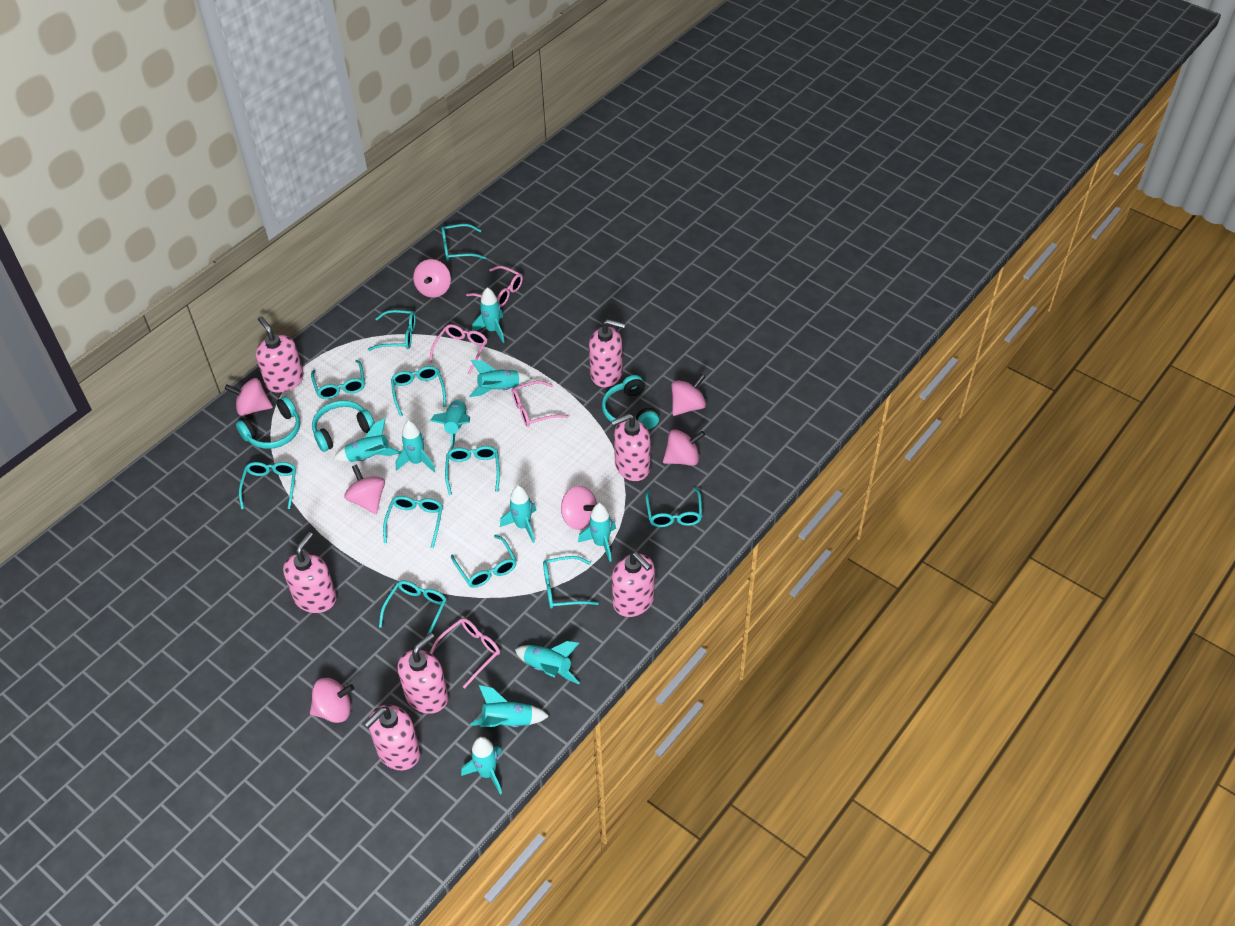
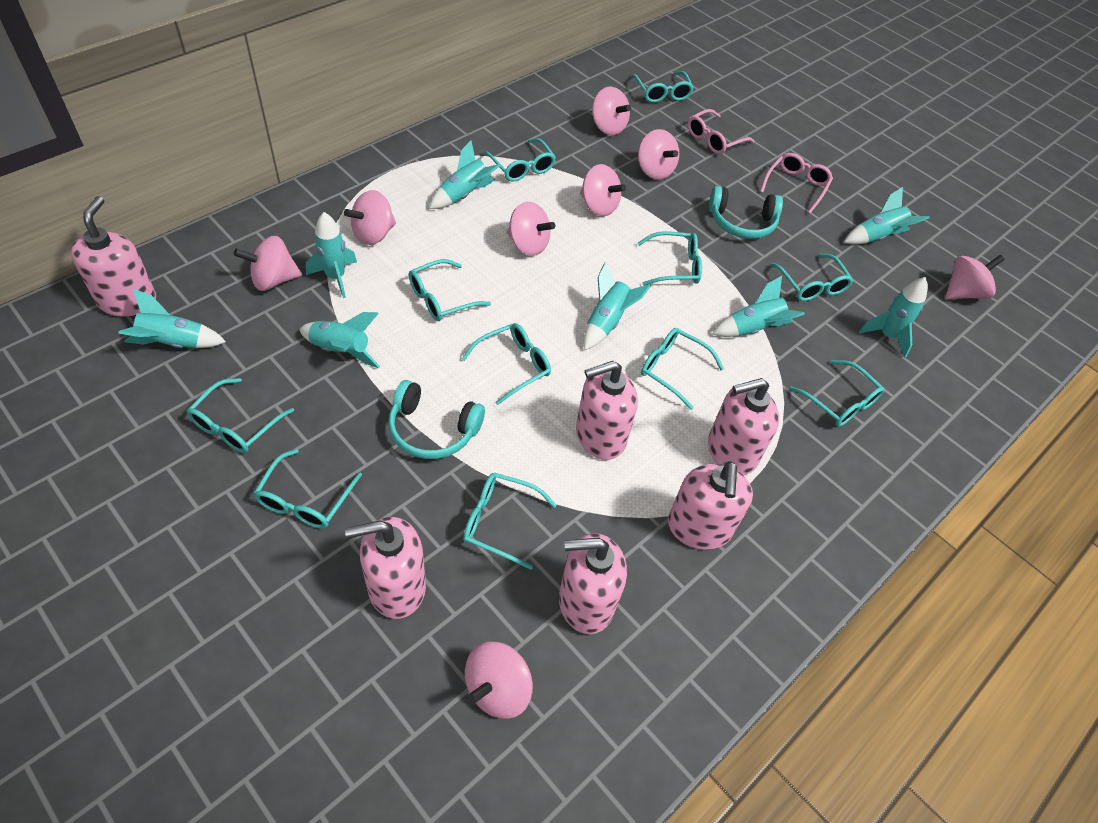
pink glasses: [429,324,487,374] [430,618,500,689] [466,266,523,307] [512,381,569,427] = 4 -> [688,109,755,154] [760,153,833,214] = 2
pink soap dispenser: [256,316,304,393] [283,532,337,613] [364,705,420,770] [398,633,448,714] [589,319,625,387] [611,413,651,481] [612,552,655,617] = 7 -> [71,196,156,317] [345,517,426,619] [559,533,627,634] [576,361,638,460] [668,461,753,550] [708,378,779,475] = 6
pink spinning top: [225,378,273,416] [310,678,354,723] [344,464,385,514] [413,259,451,298] [561,486,597,530] [663,429,705,466] [672,373,706,416] = 7 -> [234,236,302,291] [344,190,396,245] [465,642,533,719] [507,202,555,256] [580,164,626,216] [592,87,631,135] [638,129,679,180] [945,255,1005,299] = 8
turquoise headphones: [236,396,300,449] [312,400,375,452] [602,375,659,429] = 3 -> [388,380,485,459] [709,186,783,239] = 2
turquoise rocket: [333,418,401,462] [396,420,435,472] [430,398,470,449] [461,737,502,794] [469,360,531,397] [470,685,549,727] [472,287,505,343] [500,485,536,543] [515,641,580,684] [578,503,616,562] = 10 -> [118,289,226,348] [299,312,380,368] [306,212,357,298] [429,141,500,209] [583,263,651,350] [712,276,805,337] [844,187,929,245] [859,277,928,358] = 8

